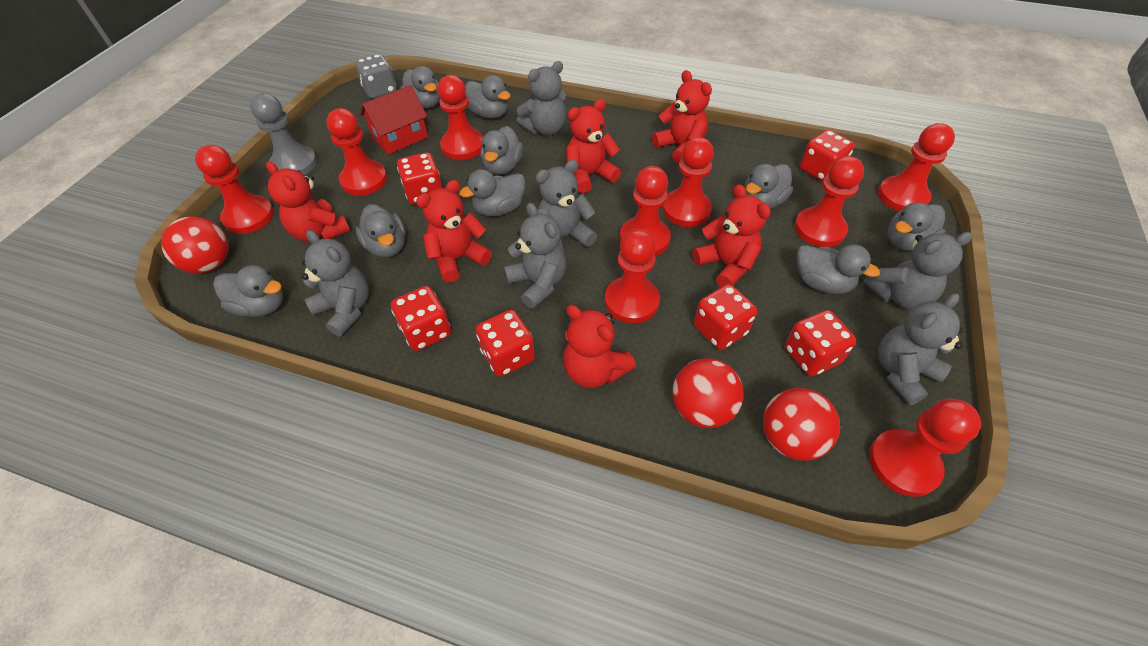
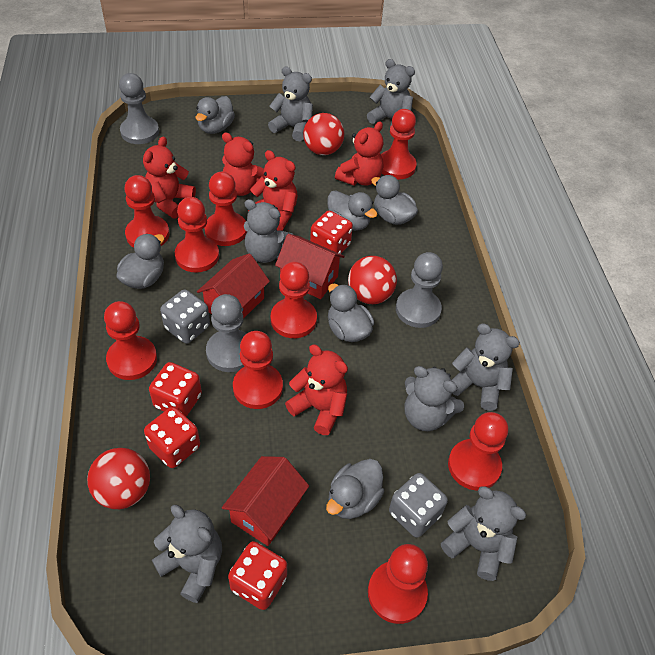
grey dice: [355,54,397,99] = 1 -> [160,289,210,344] [389,473,448,538] = 2
grey duck: [213,265,283,317] [356,204,406,258] [400,66,440,109] [459,169,526,217] [465,75,510,119] [481,126,523,175] [745,164,793,209] [796,245,880,294] [887,202,945,251] = 9 -> [117,234,165,289] [196,96,235,134] [326,459,384,519] [327,190,378,231] [328,284,374,342] [371,175,418,225] = 6
grey pawn: [250,93,317,175] = 1 -> [119,73,159,144] [206,294,247,372] [396,252,443,328] = 3
grey teddy bear: [302,230,369,337] [504,203,566,309] [517,61,566,135] [536,160,597,251] [863,232,972,309] [878,293,963,405] = 6 -> [152,505,222,603] [244,199,294,263] [268,66,313,141] [367,59,415,127] [405,366,464,431] [441,486,526,581] [452,323,520,411] = 7
red dice: [391,286,451,351] [397,153,442,205] [476,310,535,377] [694,284,757,350] [785,310,856,376] [800,130,855,182] = 6 -> [144,407,200,468] [149,362,202,417] [228,541,287,610] [310,211,353,254] = 4
red house: [360,85,428,155] = 1 -> [197,253,270,319] [222,456,309,546] [275,234,345,299] = 3
red teddy bear: [266,161,350,242] [416,180,492,283] [563,305,636,388] [566,99,621,193] [652,70,712,164] [692,184,771,287] = 6 -> [143,136,196,219] [222,132,264,196] [248,150,298,231] [285,345,348,435] [335,122,384,186] = 5

